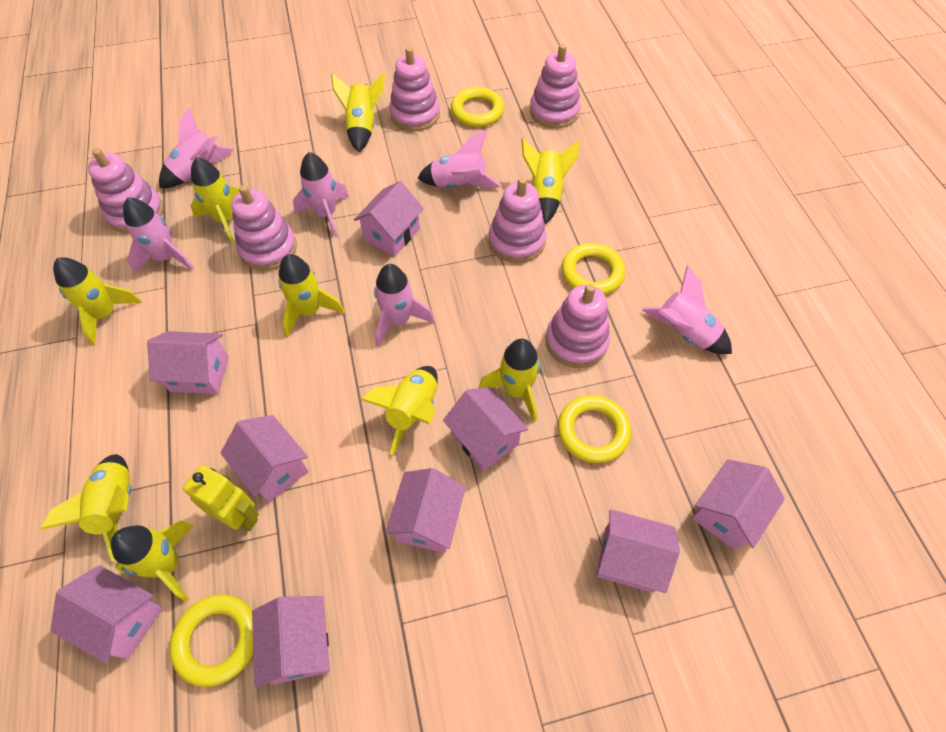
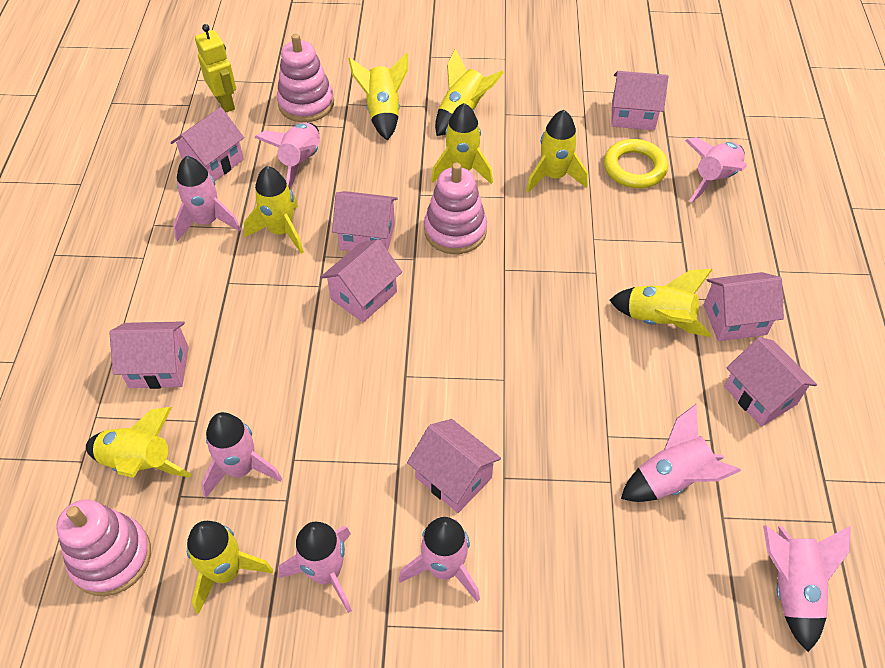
pink house: [50,565,163,664] [147,331,229,394] [221,415,308,502] [252,596,330,687] [354,181,424,256] [385,468,466,553] [443,387,528,471] [596,509,680,593] [692,459,785,550] = 9 -> [109,321,189,389] [170,107,244,181] [320,239,402,322] [332,191,398,251] [407,419,501,513] [611,71,668,130] [704,272,784,341] [724,337,817,427] = 8
pink rocket: [123,197,194,274] [159,108,234,188] [293,152,349,238] [374,264,434,347] [418,130,501,189] [641,266,732,354] = 6 -> [173,156,241,241] [201,412,282,498] [254,122,320,189] [279,522,352,613] [399,517,480,602] [621,404,741,502] [685,137,747,202] [763,526,851,652] = 8
pink stacking toy: [88,148,164,234] [231,185,297,271] [389,47,440,131] [489,177,546,263] [530,44,581,128] [545,284,610,368] = 6 -> [56,499,151,596] [277,34,334,122] [424,163,487,254] = 3
yellow ring: [170,594,253,687] [451,87,504,127] [558,395,631,463] [562,243,625,295] = 4 -> [604,139,668,188] = 1
yellow rocket: [40,454,131,561] [53,257,142,345] [111,521,194,602] [190,157,239,243] [279,254,345,337] [331,73,385,153] [361,366,438,455] [479,338,541,422] [521,138,580,224] = 9 -> [86,407,192,478] [187,521,273,614] [244,166,304,254] [349,53,408,141] [431,103,493,184] [435,49,504,136] [526,110,588,192] [610,269,712,337] = 8

